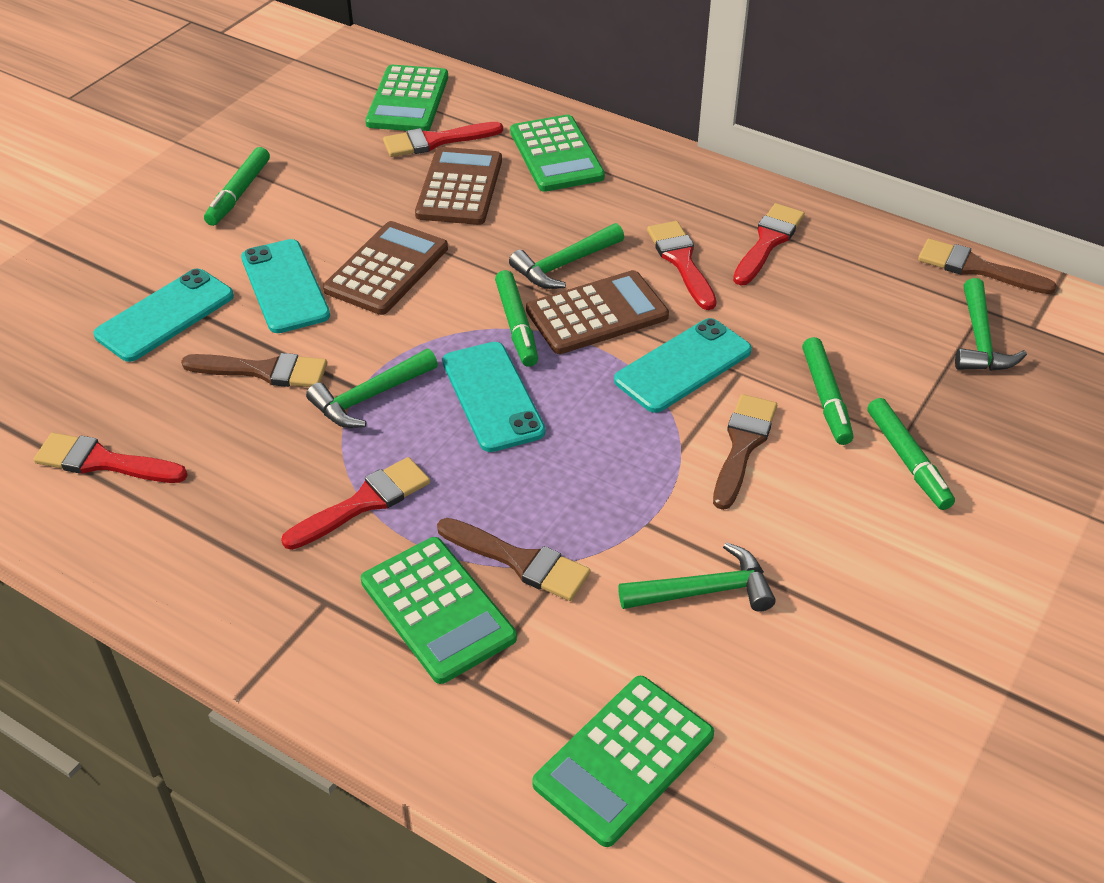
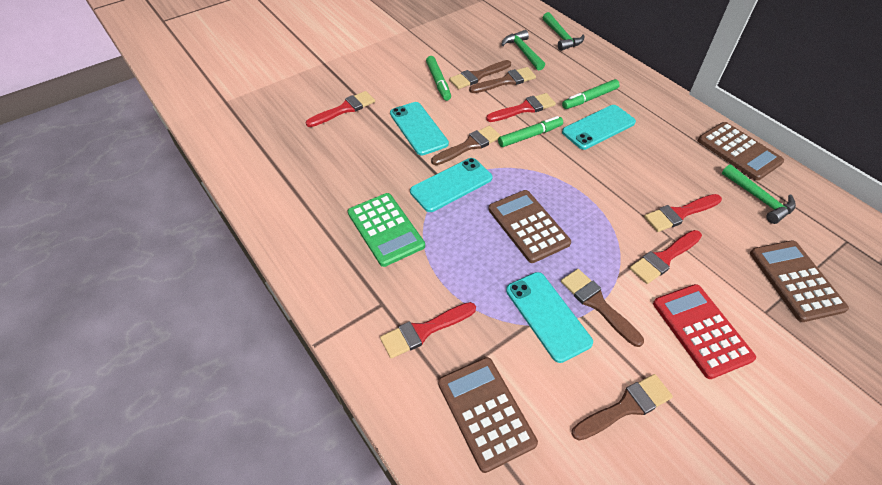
brown brush: [181,353,327,387] [437,518,591,601] [713,394,777,510] [918,239,1057,294] = 4 -> [431,126,501,165] [449,60,511,89] [469,67,536,93] [561,269,644,347] [572,374,673,441] = 5
brown calculator: [323,221,448,315] [415,147,502,225] [526,270,669,354] = 3 -> [438,357,538,473] [488,190,571,263] [698,122,784,181] [750,240,849,322] = 4
green calculator: [361,537,517,684] [365,65,448,131] [510,115,605,192] [532,676,714,847] = 4 -> [348,193,425,267] = 1
green hammer: [306,349,438,428] [509,223,624,289] [618,542,775,612] [955,278,1027,371] = 4 -> [501,30,545,70] [542,12,585,51] [722,164,796,224] = 3
green marker: [204,147,270,226] [495,270,538,367] [802,337,853,445] [867,398,955,510] = 4 -> [426,56,451,101] [498,116,563,147] [562,79,620,109] = 3
red calculator: none = 0 -> [653,284,756,379] = 1

